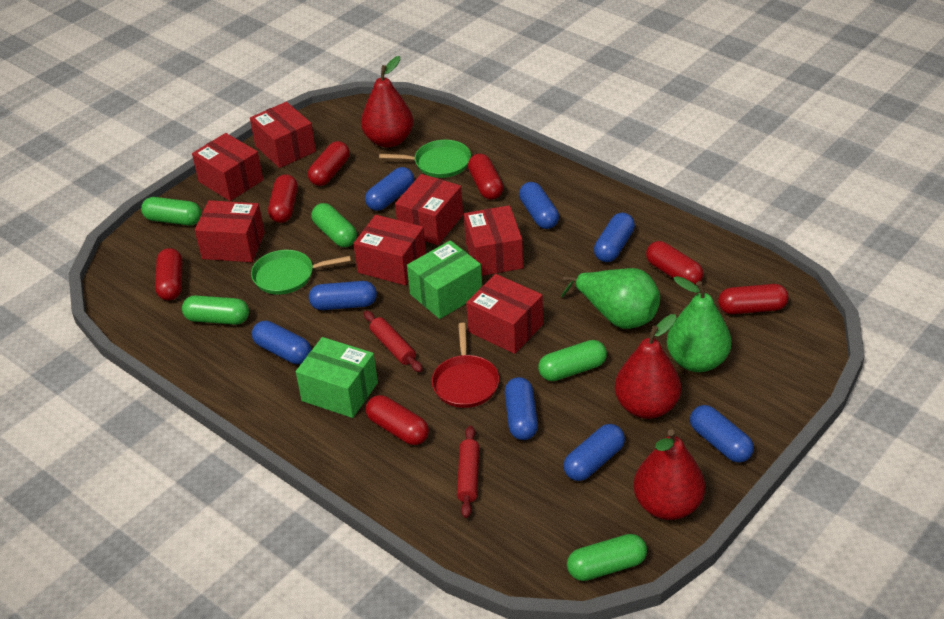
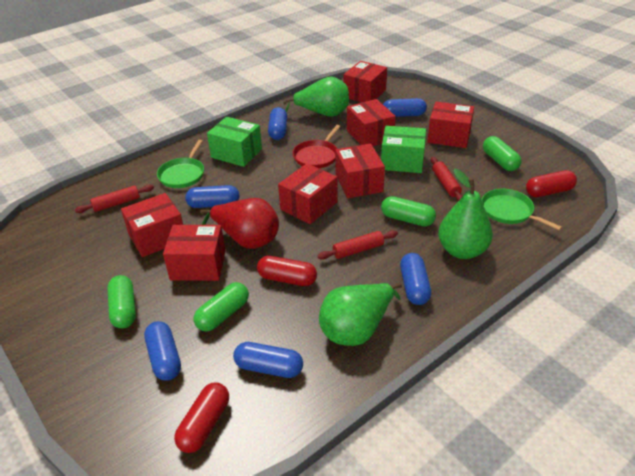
blue capsule: [252,321,311,364] [309,281,377,310] [365,167,414,211] [505,377,538,440] [519,182,559,229] [563,424,625,481] [594,213,635,262] [690,405,754,463] = 8 -> [144,321,181,381] [185,185,240,208] [233,342,303,378] [268,107,287,140] [383,98,427,117] [400,253,431,305] = 6
green capsule: [141,197,202,226] [182,295,249,325] [311,203,357,247] [538,340,607,381] [567,534,647,581] = 5 -> [107,275,136,328] [193,282,249,332] [381,196,436,227] [483,136,522,171] = 4
green pear: [561,268,660,329] [667,276,731,372] = 2 -> [283,76,349,117] [319,283,402,346] [438,169,493,259] = 3
red capsule: [155,248,182,300] [268,174,298,223] [308,141,350,186] [366,395,429,445] [468,154,503,200] [646,241,703,285] [718,284,788,314] = 7 -> [174,382,229,453] [257,256,317,286] [526,170,577,197] = 3
red pear: [361,56,413,148] [615,314,681,419] [633,429,705,520] = 3 -> [200,198,279,249] = 1
red rolling pin: [364,311,423,372] [457,426,479,518] = 2 -> [75,185,154,213] [318,230,398,260] [431,157,462,201] = 3

